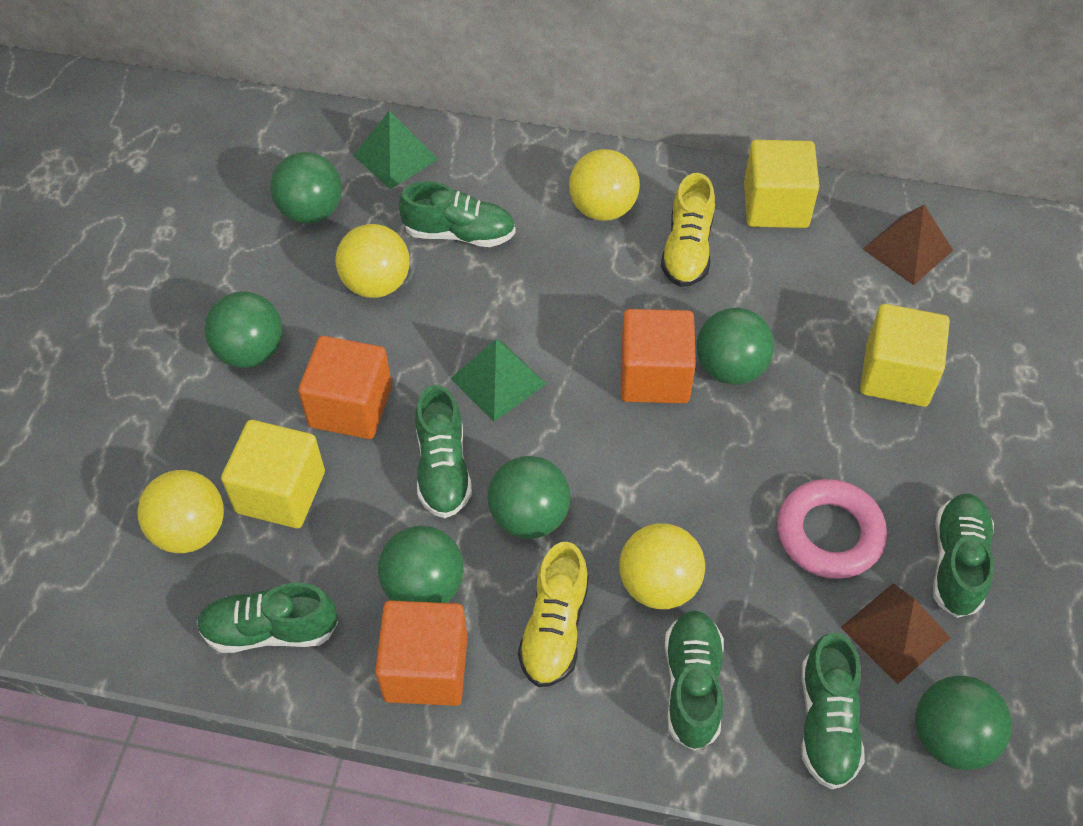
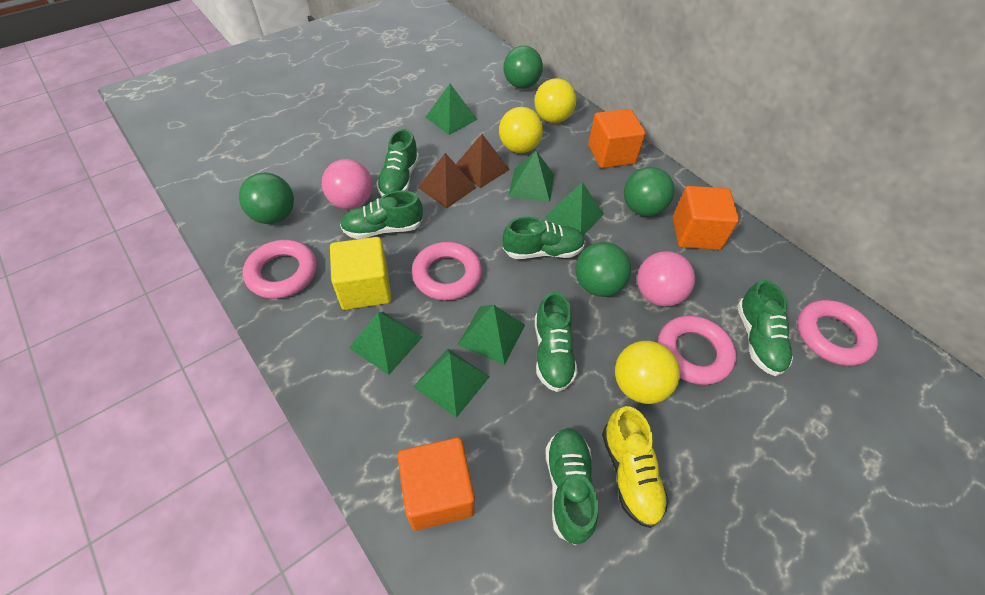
green ball: [204,292,283,368] [270,152,342,224] [378,526,464,603] [488,456,570,539] [697,308,774,385] [915,675,1012,770] = 6 -> [239,173,294,224] [503,46,543,89] [575,242,631,297] [624,167,674,216] = 4
green pyramid: [353,111,438,189] [451,339,546,422] = 2 -> [349,312,423,375] [413,349,490,418] [425,84,477,135] [458,304,525,365] [509,151,554,202] [545,182,604,236] = 6
pink ball: none = 0 -> [322,159,373,209] [637,251,695,307] = 2
pink ring: [777,479,887,579] = 1 -> [243,240,317,299] [412,242,482,301] [658,315,736,385] [797,300,878,366] = 4
yellow ball: [137,470,224,553] [335,224,410,298] [569,149,640,221] [619,523,705,609] = 4 -> [499,107,543,153] [534,78,577,123] [615,341,680,404] = 3
yellow cube: [221,420,325,528] [744,140,820,228] [860,304,950,407] = 3 -> [330,237,391,310] = 1
yellow shoe: [518,542,589,687] [661,173,715,287] = 2 -> [602,406,669,528] = 1

